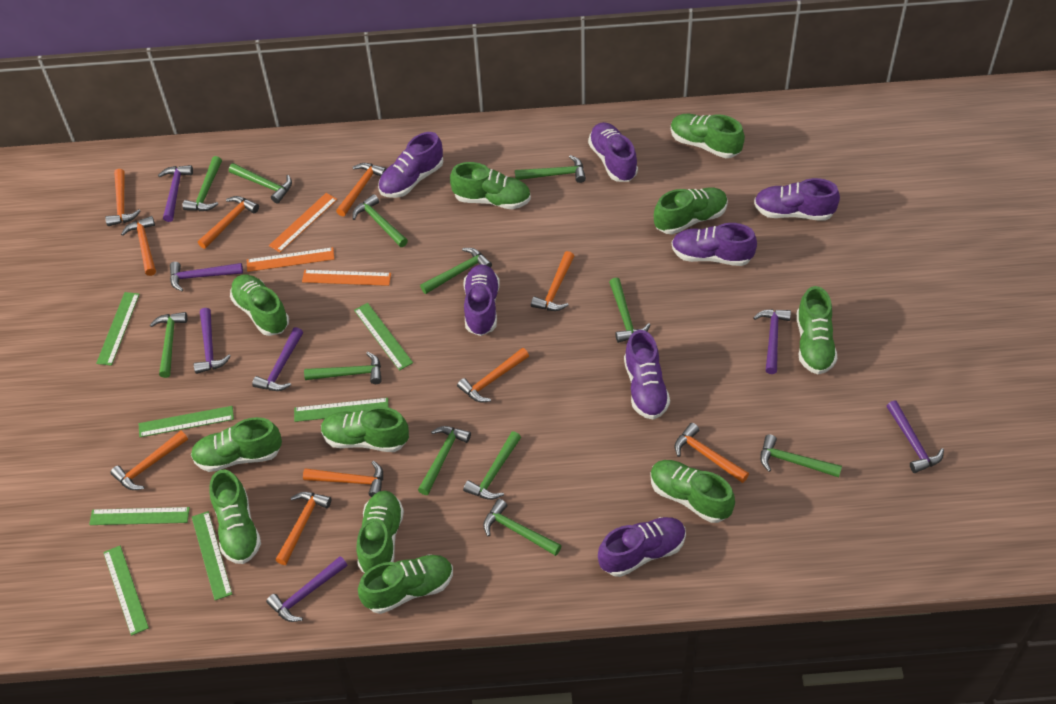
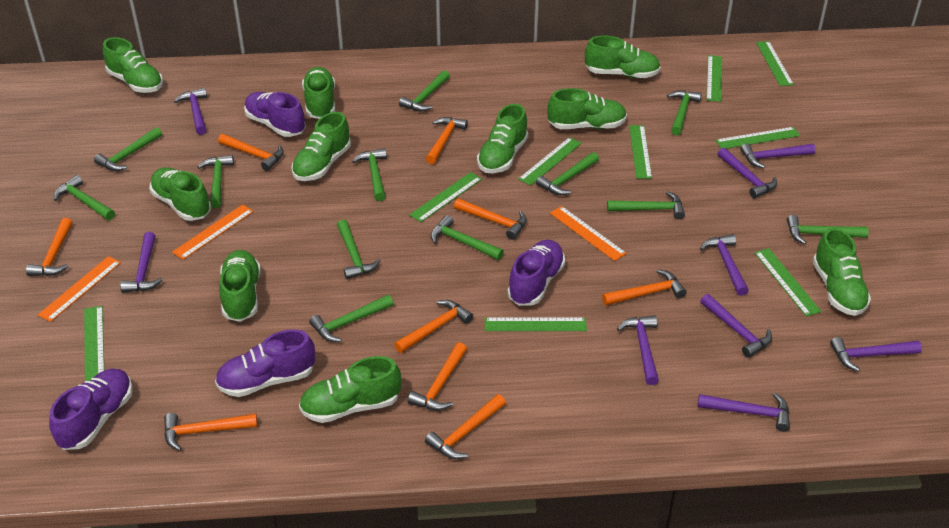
green ruler: [89,507,190,525] [96,292,140,366] [103,546,149,636] [139,406,234,437] [192,511,232,600] [294,398,389,422] [354,303,413,371] = 7 -> [84,306,104,381] [409,172,482,222] [485,317,587,331] [518,137,582,186] [629,125,652,179] [706,55,722,102] [715,127,800,149] [754,248,822,316] [756,41,794,86] = 9
green shoe: [191,417,282,472] [209,469,261,564] [230,274,289,336] [321,407,409,452] [356,491,404,573] [358,554,453,614] [450,162,531,210] [650,460,735,523] [654,187,728,235] [671,114,745,158] [797,286,837,374] = 11 -> [103,37,163,93] [149,167,211,221] [219,250,261,322] [291,112,351,181] [299,356,401,423] [302,67,335,119] [477,104,528,173] [547,88,627,129] [585,36,661,78] [813,228,871,316] = 10
orange hammer: [105,169,140,226] [110,431,188,490] [121,216,156,276] [198,196,259,249] [276,492,331,565] [303,461,383,497] [336,163,387,216] [457,348,529,402] [531,251,574,311] [675,423,749,483] = 10 -> [26,218,73,276] [164,413,258,451] [218,134,284,171] [394,300,473,353] [408,342,467,411] [425,394,506,459] [426,117,468,164] [454,198,527,240] [602,269,687,306] = 9
purple hammer: [158,165,193,222] [170,262,243,291] [194,308,231,374] [252,327,303,391] [266,556,347,622] [753,309,791,374] [887,400,944,473] = 7 -> [120,232,163,293] [174,88,207,135] [617,315,659,385] [697,393,790,432] [700,234,749,296] [700,294,772,358] [717,148,777,199] [740,143,815,168] [830,337,922,372] = 9
purple shoe: [378,132,443,198] [463,264,500,336] [588,122,638,182] [598,517,686,577] [624,330,670,420] [672,223,757,266] [754,178,840,221] = 7 -> [49,369,133,450] [215,329,315,397] [244,92,306,137] [507,240,565,306] = 4

